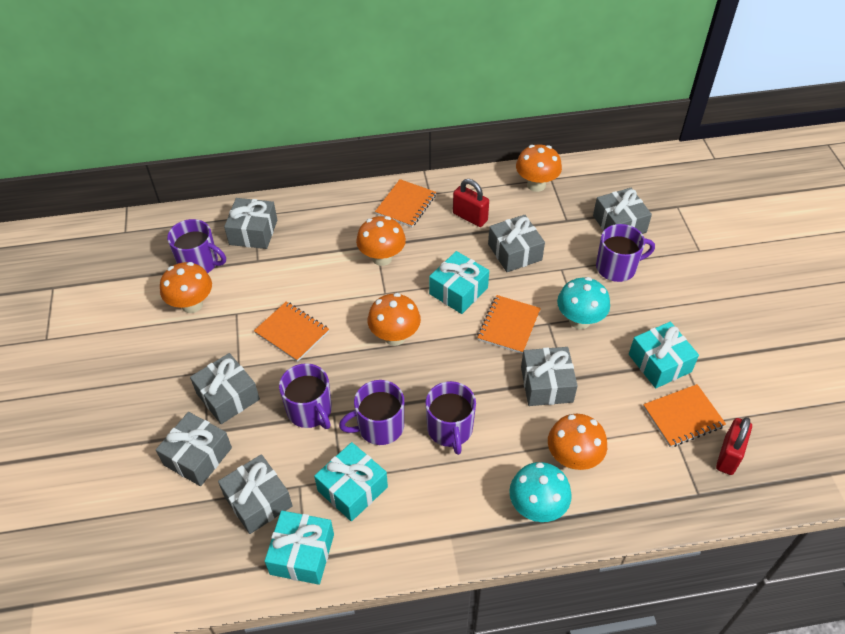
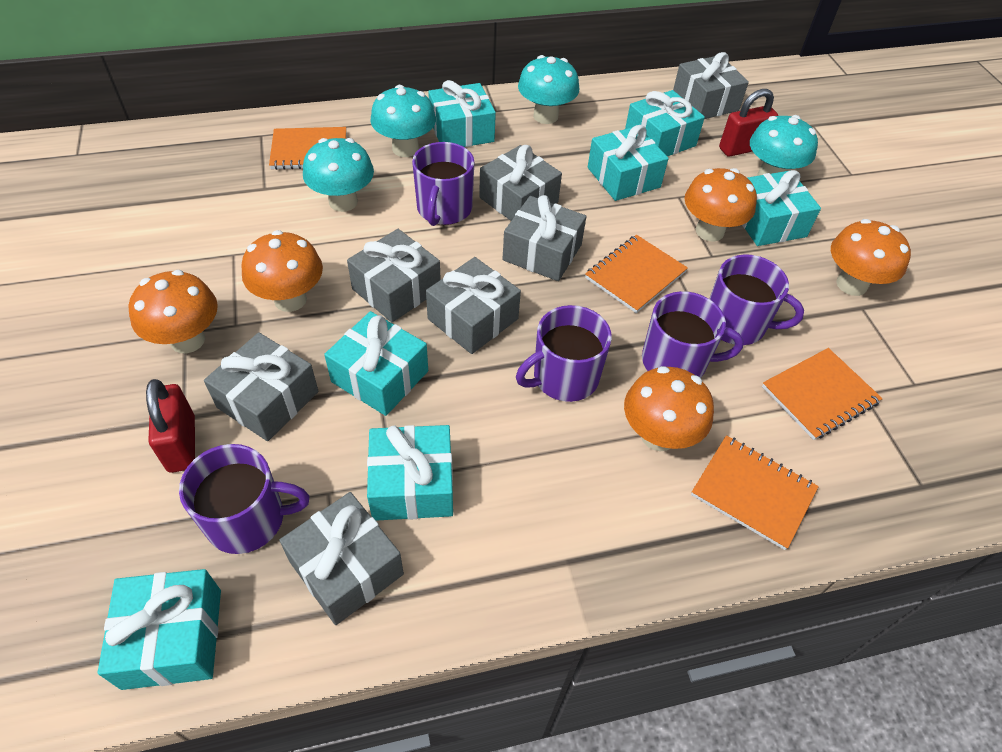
turquoise gift: [265,511,334,585] [314,442,388,522] [429,251,489,314] [629,322,699,388] = 4 -> [98,569,221,690] [324,311,428,416] [367,425,453,521] [428,80,496,147] [588,125,668,201] [625,90,705,156] [742,170,821,246] = 7
turquoise mushroom: [509,462,572,522] [557,277,610,329] = 2 -> [303,138,374,212] [370,85,436,157] [518,55,579,124] [750,115,818,176] = 4

